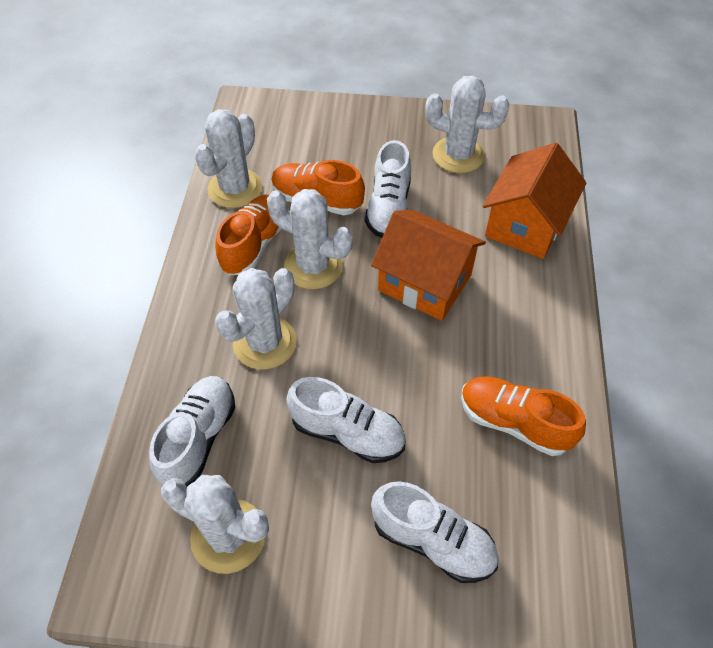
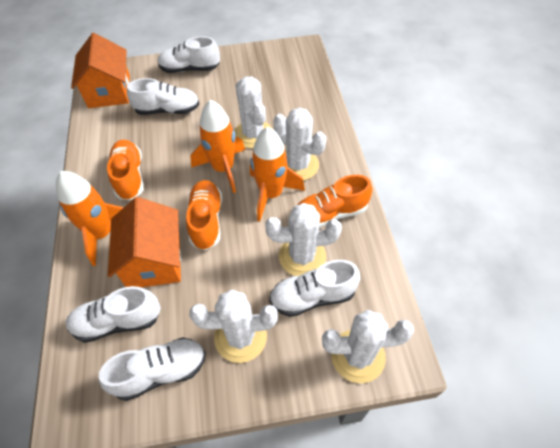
orange rocket: none = 0 -> [56,171,124,266] [190,99,245,193] [250,127,305,221] = 3
white shoe: [149,376,235,486] [286,377,406,463] [365,140,411,238] [371,481,499,583] = 4 -> [66,286,161,343] [99,337,206,401] [127,78,199,115] [158,36,220,73] [269,260,360,317] = 5

